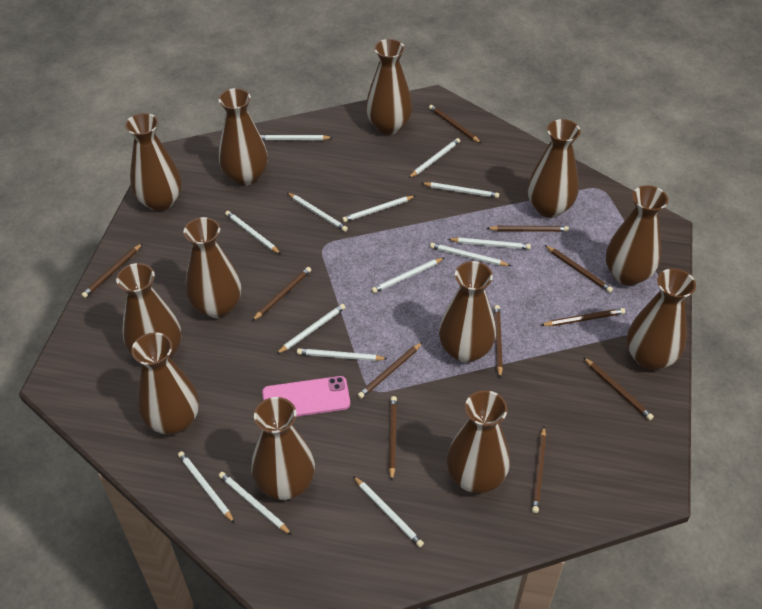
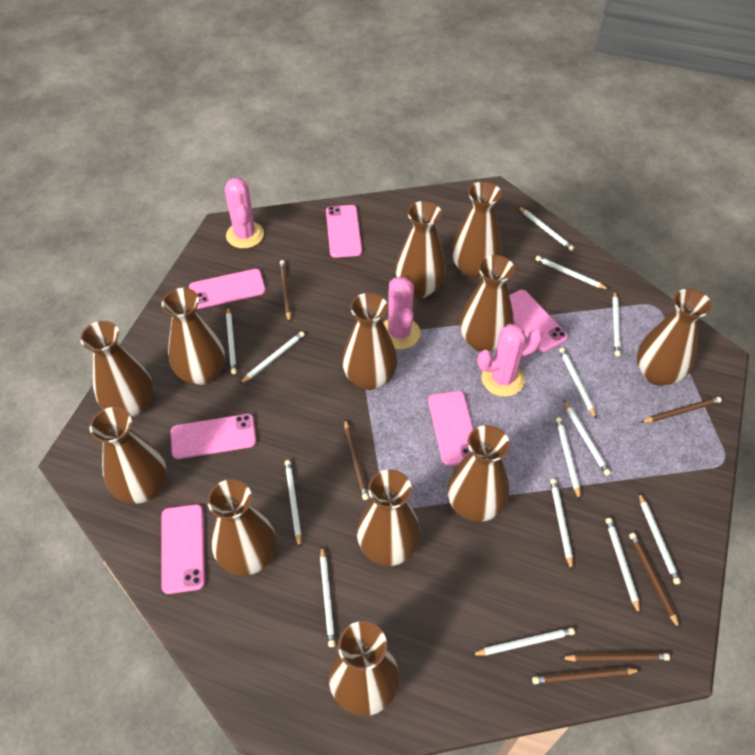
brown pencil: [81,244,142,298] [252,267,311,321] [358,342,422,399] [389,396,397,481] [429,105,482,144] [487,226,569,232] [494,305,503,378] [532,427,546,513] [541,308,625,326] [545,245,613,293] [583,357,654,420] = 11 -> [280,260,291,323] [344,420,369,500] [532,667,641,684] [561,653,670,662] [629,533,680,629] [641,397,722,423] = 6
pink cactus: none = 0 -> [225,177,264,249] [383,277,421,349] [478,324,543,397] = 3
pink phone: [262,376,350,417] = 1 -> [161,504,205,594] [170,414,256,459] [189,269,266,309] [326,205,362,258] [428,391,474,466] [509,290,568,352] = 6

